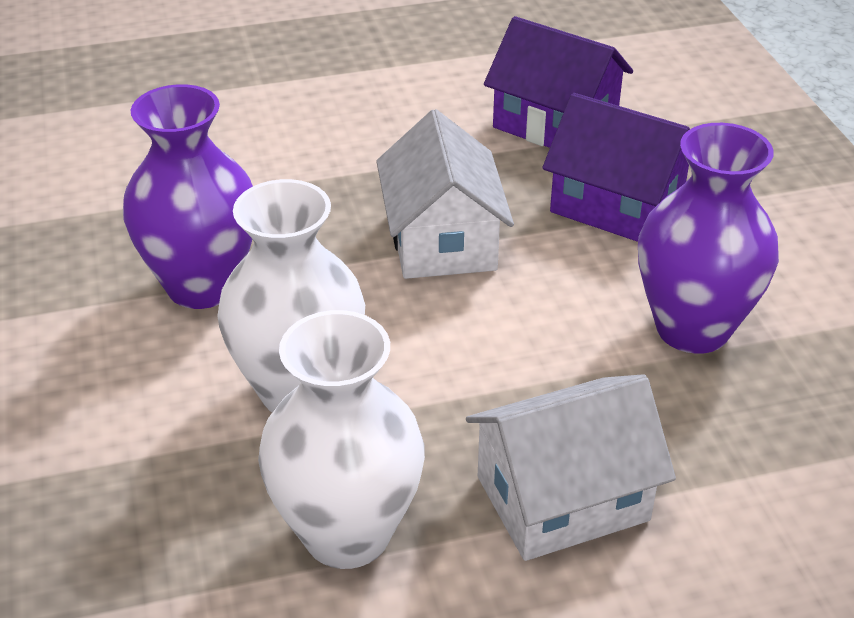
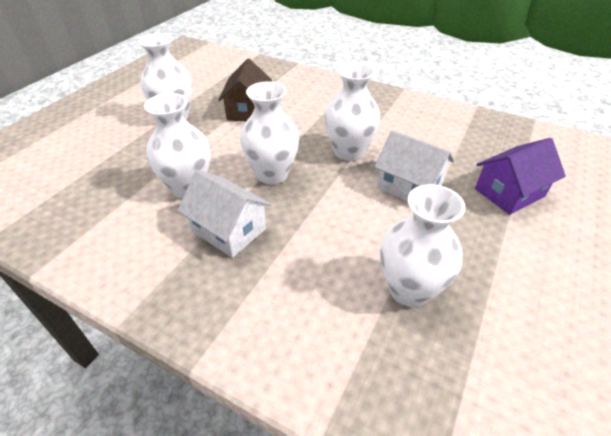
brown house: none = 0 -> [218,59,272,121] = 1
purple house: [484,16,633,148] [542,93,690,242] = 2 -> [475,138,566,215] = 1
purple vase: [123,84,253,309] [638,123,779,354] = 2 -> none = 0
white vase: [217,179,365,412] [258,310,425,569] = 2 -> [138,33,192,120] [144,93,210,199] [240,82,299,185] [325,63,380,161] [380,184,466,307] = 5

